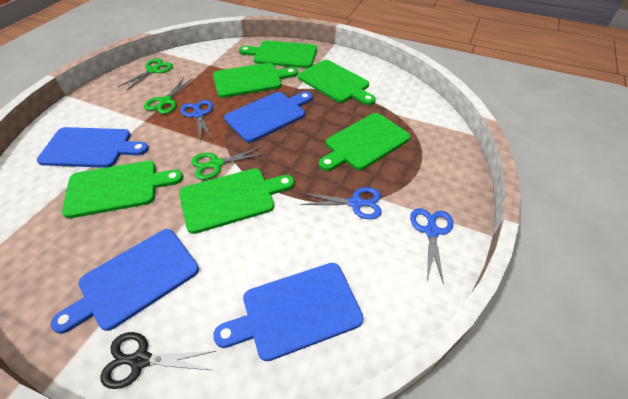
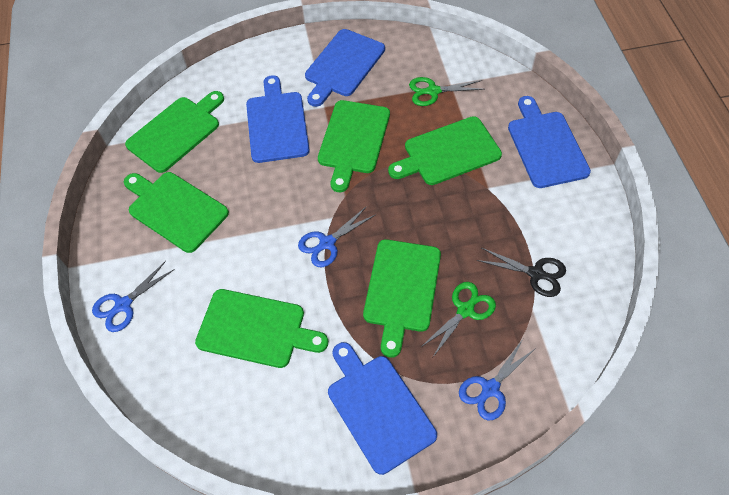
green scissors: [118,58,173,91] [144,77,193,114] [191,147,265,180] = 3 -> [409,77,484,106] [420,282,496,357] = 2

